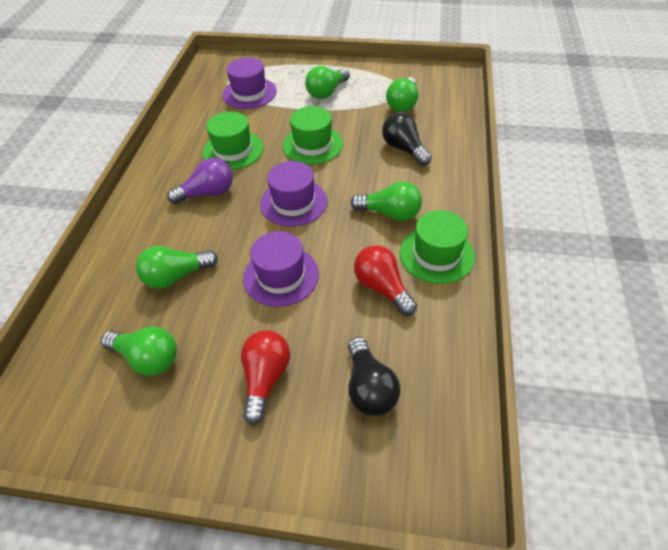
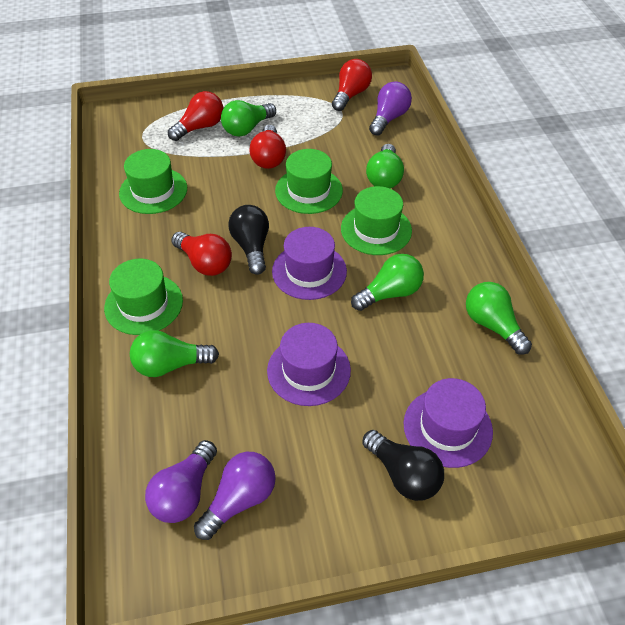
green hat: [203,112,264,170] [282,106,343,165] [400,210,475,284] = 3 -> [104,259,183,335] [119,149,187,214] [275,149,343,214] [341,186,412,255] = 4
purple light bulb: [167,158,233,204] = 1 -> [145,440,217,523] [194,452,276,540] [369,81,412,136] = 3
red light bulb: [241,330,290,425] [354,245,417,316] = 2 -> [168,91,223,141] [171,232,232,276] [250,125,286,169] [332,59,372,111] = 4

